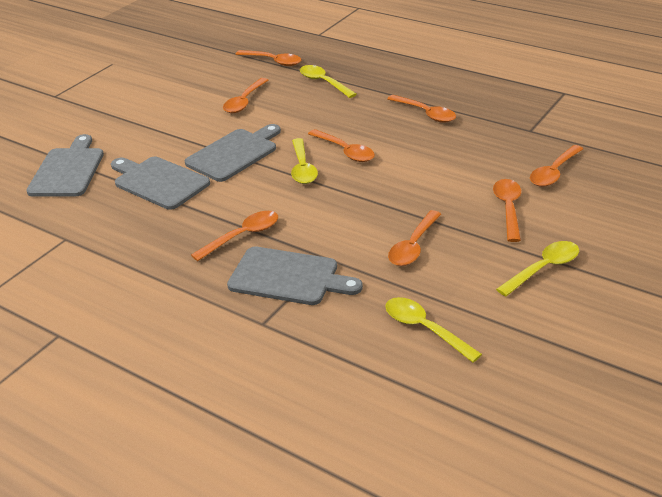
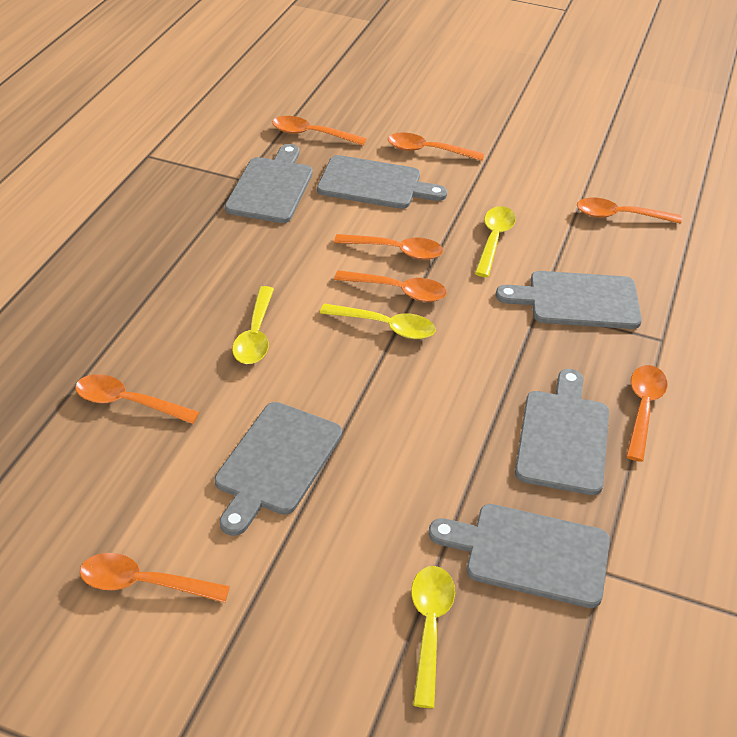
grey cutting board: [26,134,104,196] [111,157,210,210] [185,124,281,182] [227,247,363,305] = 4 -> [215,402,342,536] [225,144,313,223] [317,155,447,209] [429,504,610,608] [496,271,642,329] [515,369,609,495] = 6

